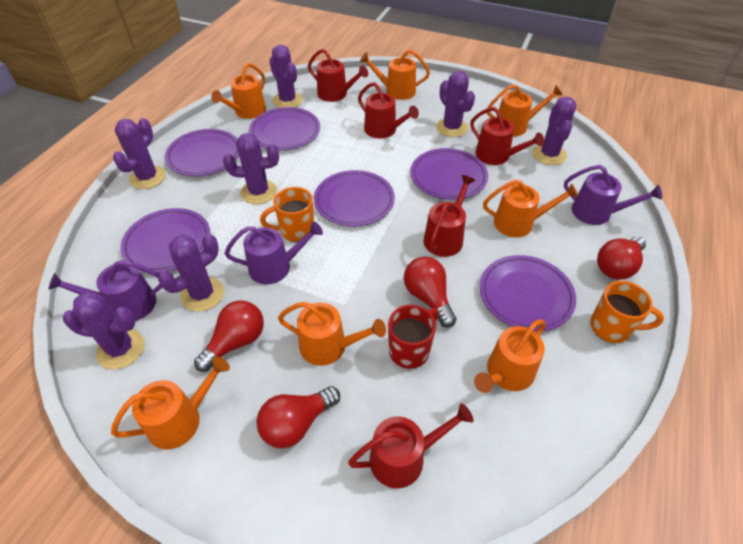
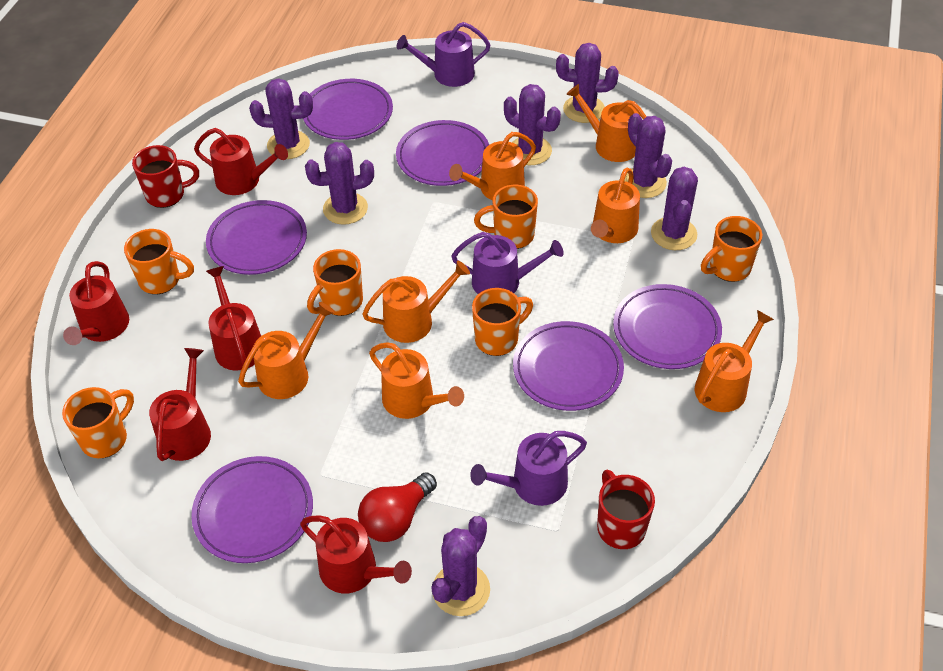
orange mug: [260,187,314,242] [590,281,664,343] = 2 -> [62,387,134,458] [124,229,194,294] [307,249,363,316] [472,288,533,356] [474,185,538,249] [701,216,762,282] = 6
red light bulb: [194,300,264,372] [256,386,340,448] [404,257,457,328] [597,236,646,280] = 4 -> [358,472,437,542] = 1
red mug: [388,305,439,369] = 1 -> [132,145,199,208] [597,470,655,549] = 2

